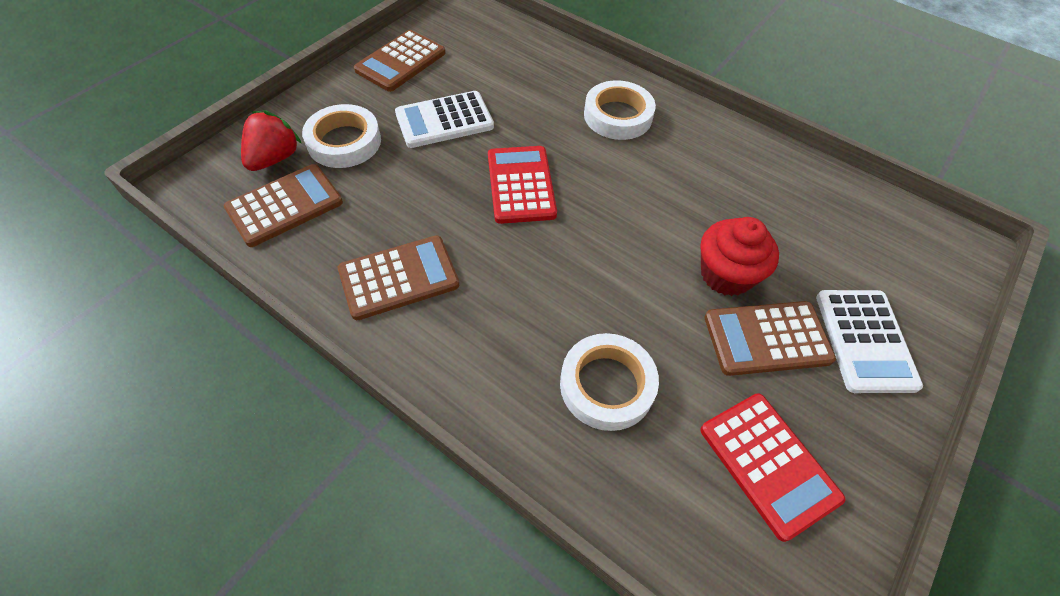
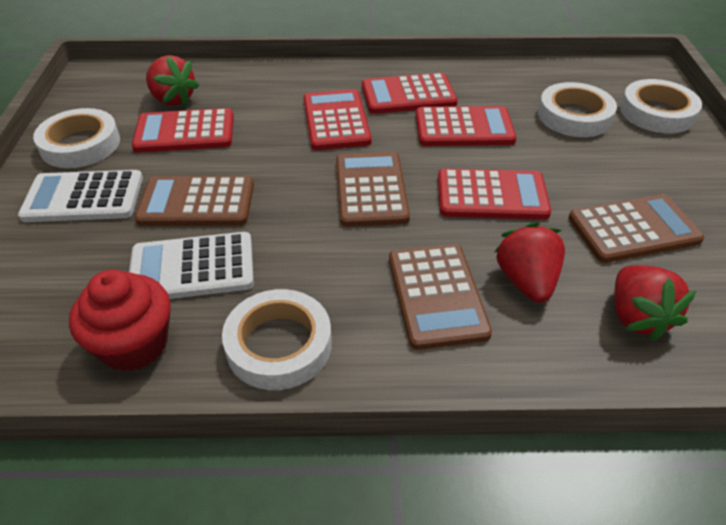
red calculator: [488,146,557,224] [700,393,846,542] = 2 -> [132,108,234,153] [303,89,372,150] [362,73,458,114] [416,106,516,146] [438,168,551,220] = 5
red strawberry: [241,110,302,171] = 1 -> [146,55,199,106] [495,222,565,303] [614,265,696,341] = 3
white tape: [302,104,381,168] [560,333,659,431] [584,80,656,140] = 3 -> [33,108,120,168] [222,289,332,390] [538,82,617,137] [620,79,702,133] = 4

